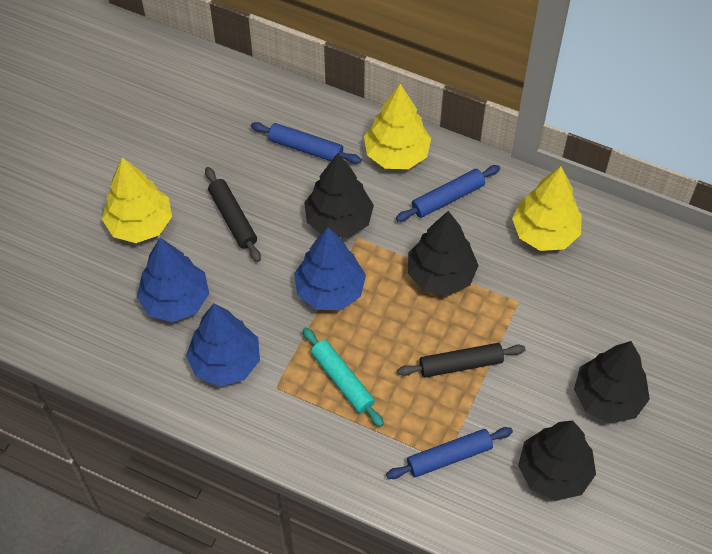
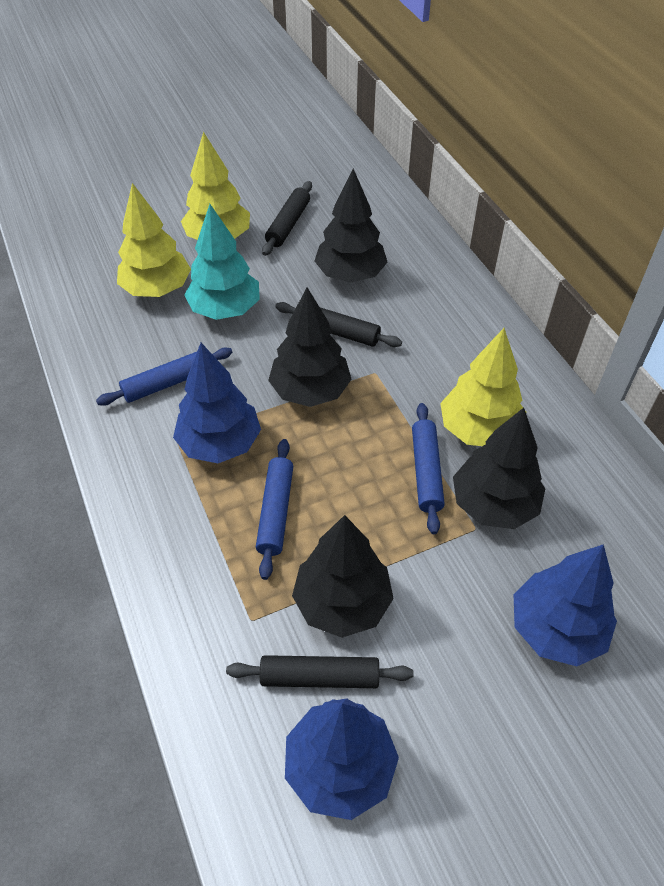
black rolling pin: [205,167,261,262] [397,343,525,378] = 2 -> [226,655,414,688] [262,181,312,256] [275,302,402,347] = 3
turquoise rolling pin: [303,327,384,427] = 1 -> none = 0
turquoise tree: none = 0 -> [184,204,260,320] = 1

